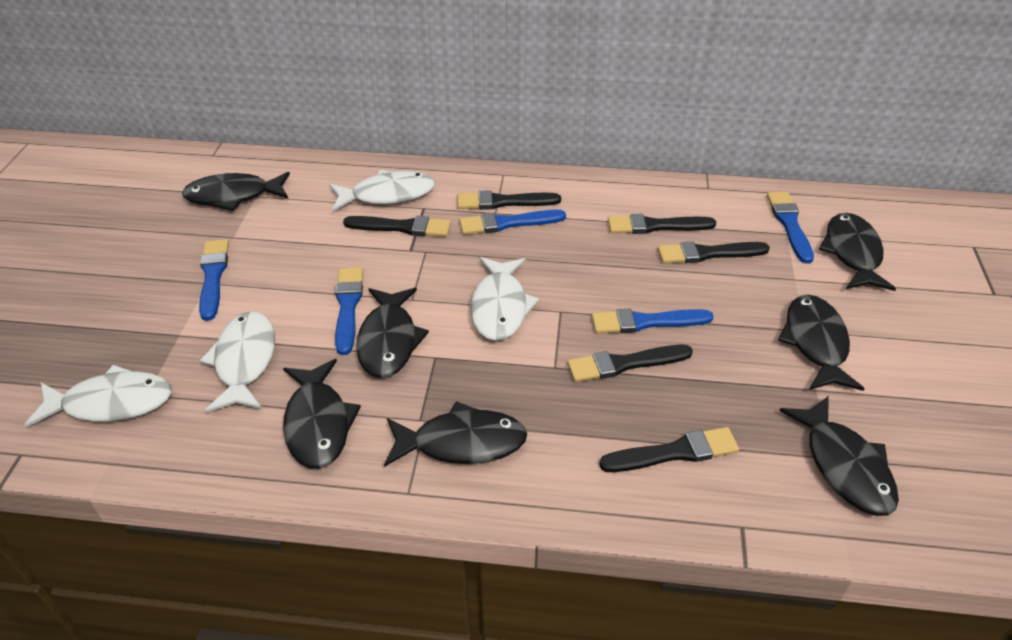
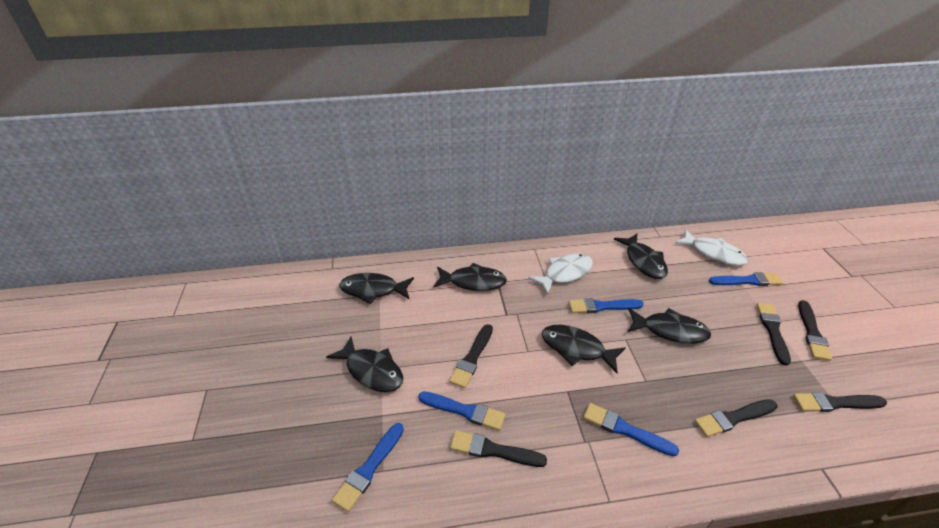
black fish: [182,172,290,211] [283,359,361,469] [356,288,429,378] [384,401,527,467] [778,295,865,391] [779,396,899,516] [819,213,896,291] = 7 -> [326,337,403,392] [339,273,414,304] [433,263,507,291] [542,325,626,373] [614,233,668,279] [628,308,711,344] = 6
white fish: [25,365,172,427] [200,311,275,412] [329,170,435,211] [471,257,539,341] = 4 -> [528,253,593,295] [675,229,748,266] = 2

